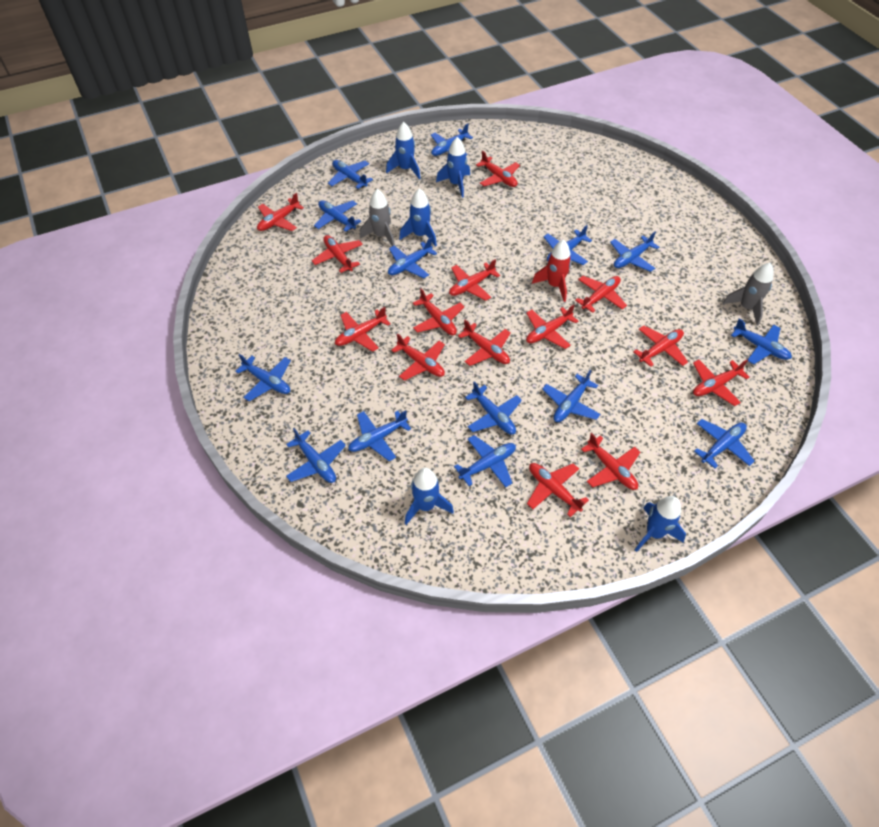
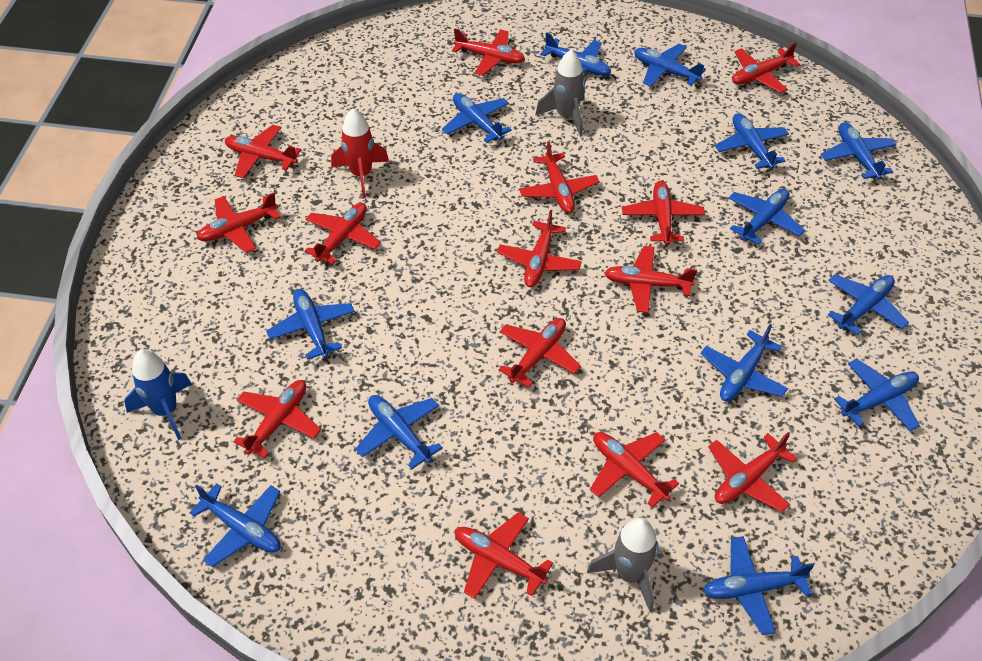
blue plane: [235,354,291,401] [286,428,346,483] [314,200,361,232] [328,160,373,189] [348,410,411,461] [388,238,437,278] [431,123,473,156] [454,435,516,488] [465,381,522,435] [542,370,600,422] [544,225,592,265] [610,232,659,272] [694,419,754,469] [731,319,792,364] = 14 -> [189,484,281,567] [266,289,355,360] [355,395,443,469] [442,93,512,143] [540,32,611,76] [634,44,706,87] [700,324,788,402] [703,536,814,635] [715,113,789,169] [728,189,805,245] [821,122,896,180] [828,274,909,335] [834,359,920,431] = 13
blue rocket: [386,122,420,179] [399,188,437,247] [405,468,454,525] [436,137,470,198] [635,496,686,552] = 5 -> [124,349,192,440] = 1

